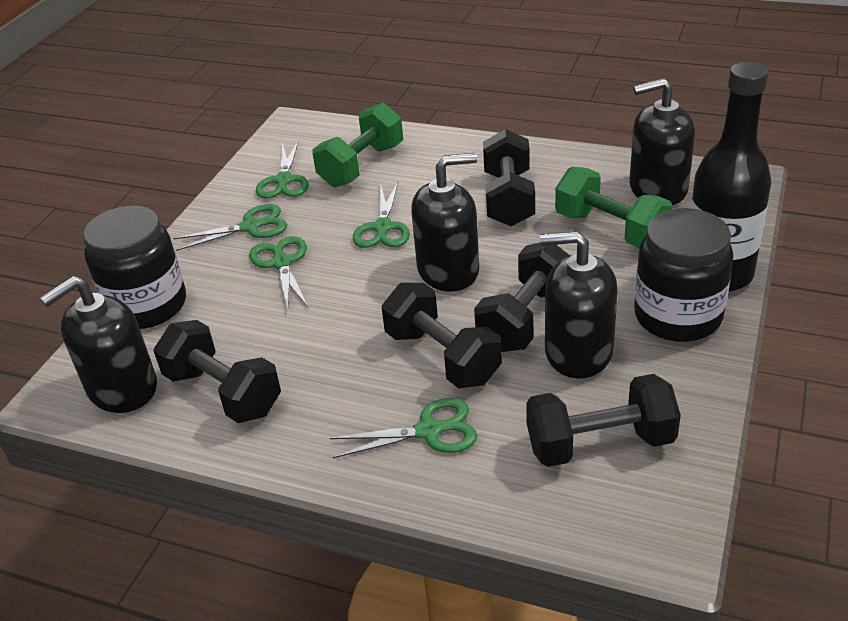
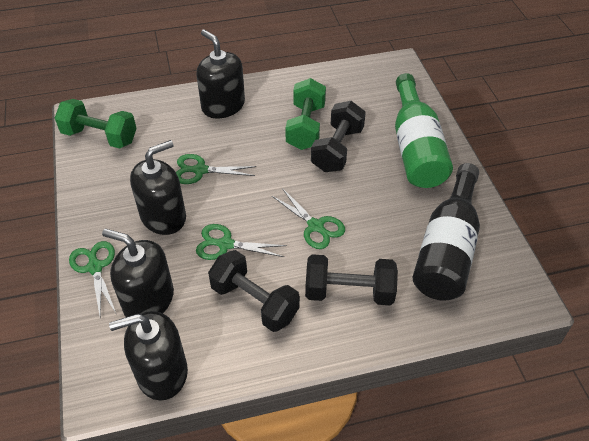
black dumbbell: [154,320,281,423] [382,283,502,388] [474,243,570,352] [483,129,535,227] [526,374,681,467] = 5 -> [208,250,300,332] [305,254,398,305] [311,101,366,172] = 3
black jar: [83,206,186,329] [634,208,734,342] = 2 -> none = 0
green bottle: none = 0 -> [395,73,453,188] = 1
green scissors: [173,204,287,251] [249,236,308,311] [256,140,309,199] [330,398,477,458] [353,182,410,248] = 5 -> [69,241,116,316] [176,154,256,184] [196,224,287,260] [272,188,345,249] = 4

